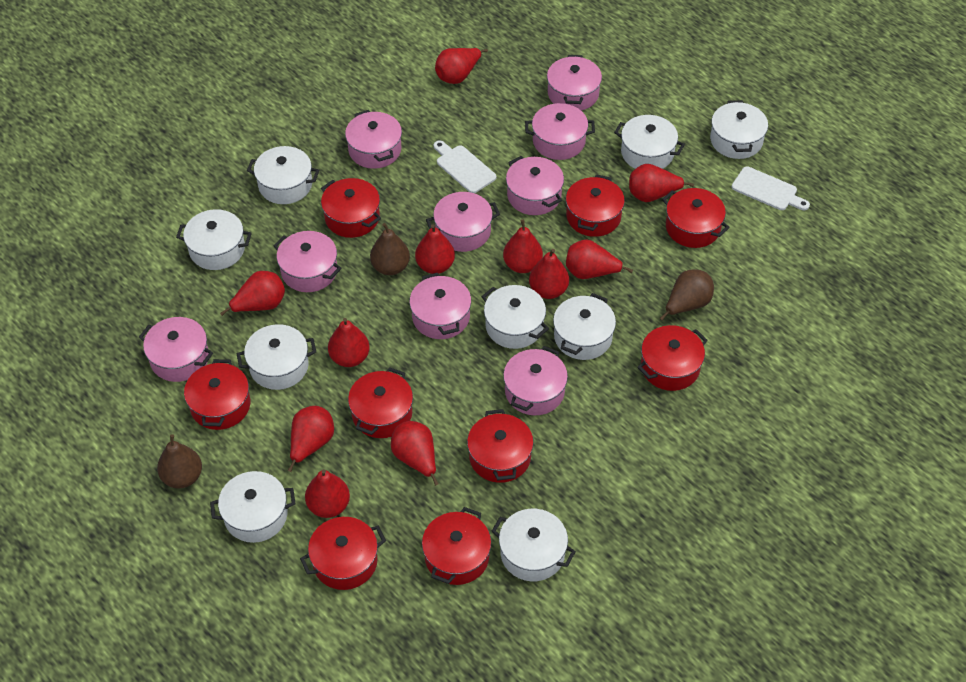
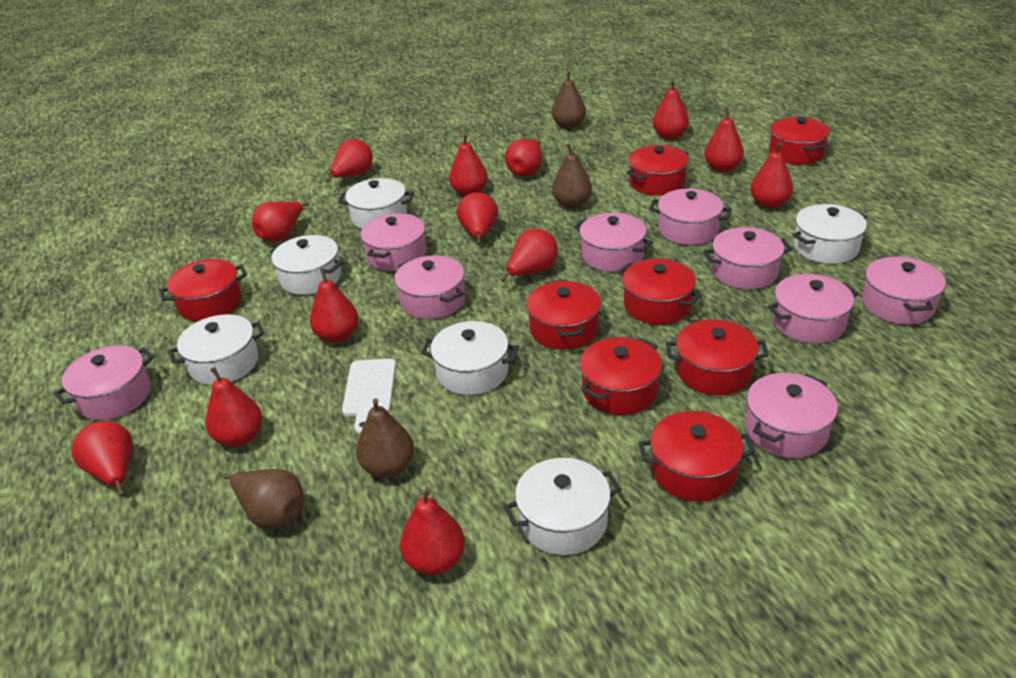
brown pear: [157,435,202,488] [370,223,410,275] [660,269,714,321] = 3 -> [224,469,304,530] [356,398,414,478] [552,71,586,129] [552,143,592,209] = 4
red pear: [220,271,285,316] [288,406,334,472] [305,469,350,518] [328,318,370,367] [391,421,439,486] [415,224,455,274] [435,48,488,84] [503,220,543,273] [529,249,569,299] [566,239,633,279] [629,164,694,202] = 11 -> [71,421,133,496] [206,367,262,447] [252,201,309,242] [310,268,359,343] [326,139,372,183] [400,487,465,575] [449,134,488,196] [457,192,498,245] [501,229,558,282] [505,139,542,177] [653,80,689,140] [704,108,744,172] [750,142,793,209] = 13
red pot: [184,359,250,430] [300,517,386,590] [321,178,381,238] [348,367,413,438] [422,507,491,585] [467,409,534,483] [566,174,625,237] [637,325,708,391] [662,188,730,248] = 9 -> [159,259,247,321] [526,280,601,350] [580,337,662,415] [618,258,702,325] [627,145,689,195] [638,411,755,501] [666,319,769,395] [769,117,830,165] = 8
white cutting board: [434,140,497,193] [732,166,810,210] = 2 -> [342,359,396,434] = 1
white pot: [176,209,252,270] [210,471,296,543] [237,324,316,390] [247,146,319,204] [481,285,549,349] [491,509,576,581] [553,293,616,360] [614,115,685,169] [710,100,768,159] = 9 -> [168,314,265,385] [270,235,343,295] [338,178,414,229] [421,321,519,395] [504,458,621,555] [792,204,867,264] = 6

